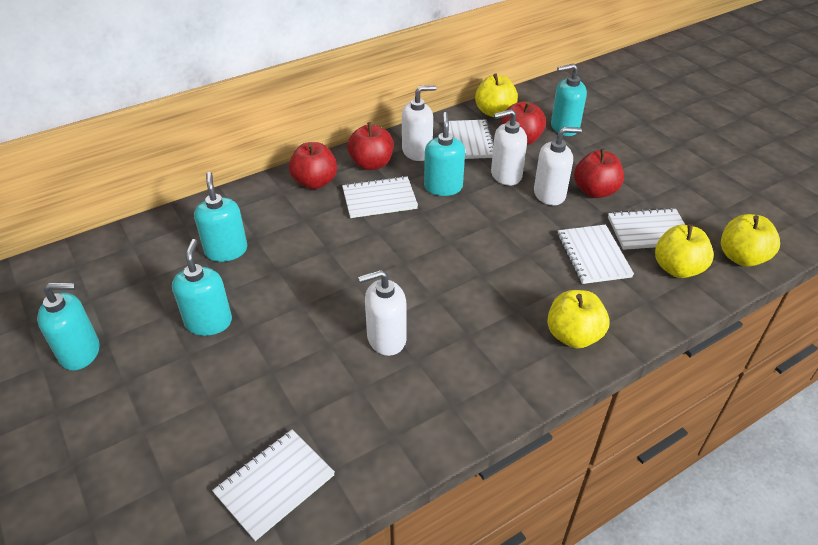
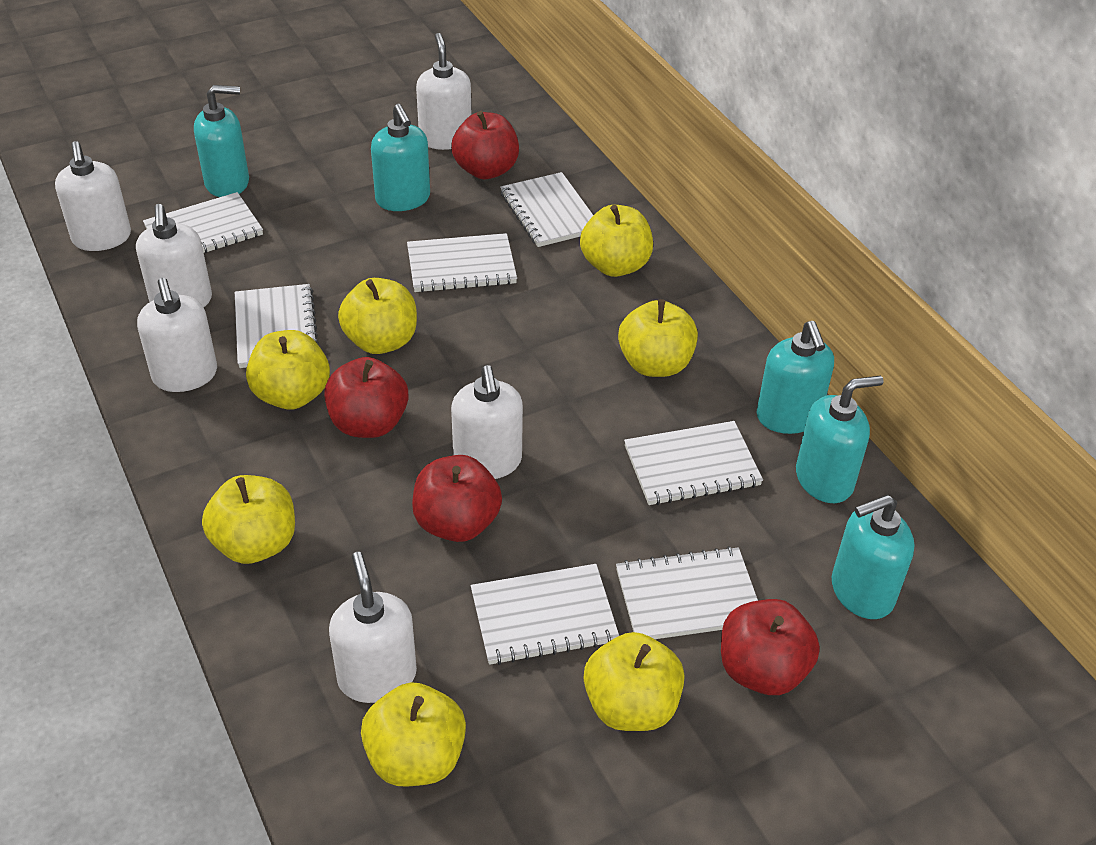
white notebook: [212,430,335,541] [342,176,418,218] [449,120,494,159] [557,224,634,284] [608,208,685,250] = 5 -> [143,192,263,253] [235,284,319,368] [407,233,517,293] [471,564,619,665] [500,172,594,247] [616,546,758,639] [624,421,763,505] = 7
white soap dispenser: [358,270,407,356] [402,85,437,161] [491,109,527,186] [534,127,582,205] = 4 -> [55,141,131,251] [136,204,212,308] [137,278,217,392] [329,552,417,703] [416,33,471,150] [451,365,523,479] = 6
yellow apple: [475,74,518,117] [547,290,609,348] [655,224,714,278] [721,214,780,267] = 4 -> [202,475,295,564] [246,330,330,410] [338,278,417,354] [361,682,466,787] [580,205,653,277] [584,632,685,731] [618,299,698,377] = 7

